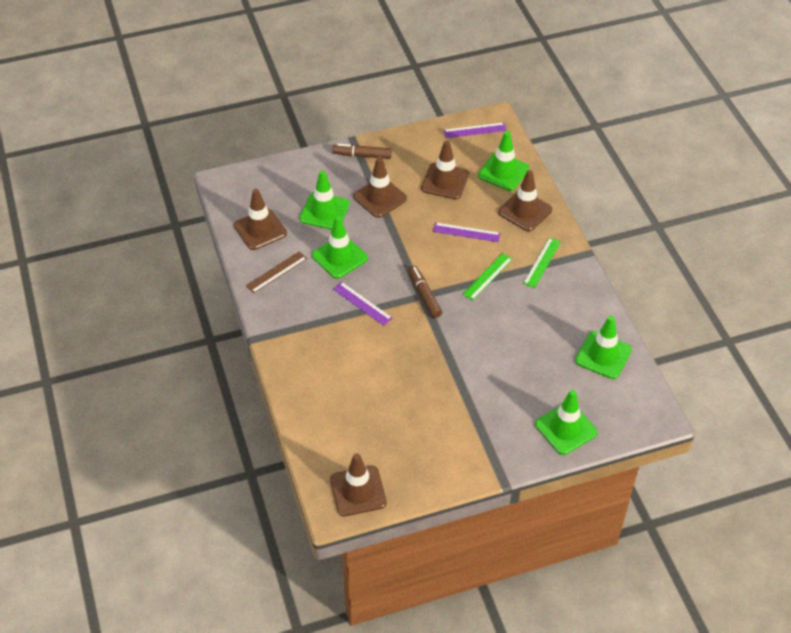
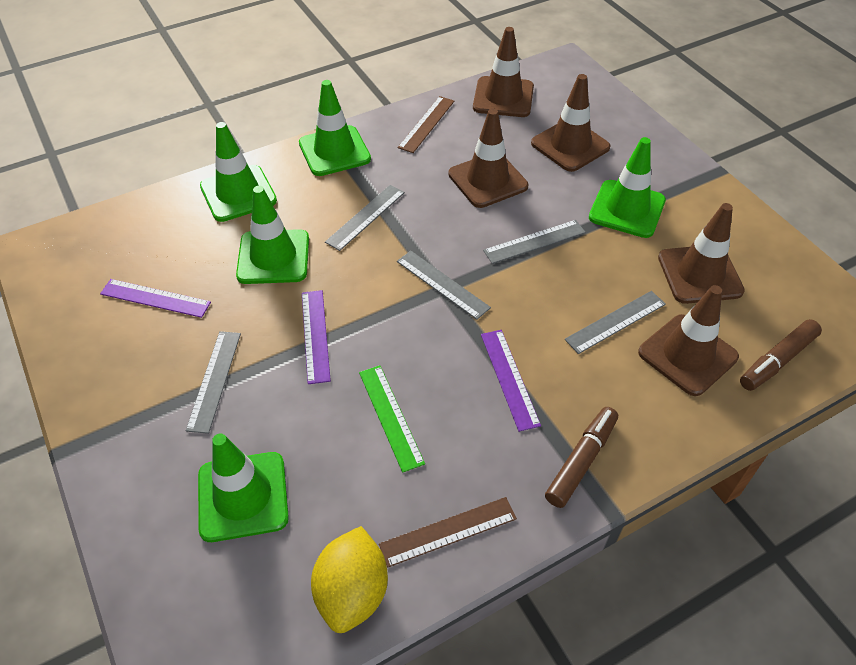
brown ruler: [246,251,307,293] = 1 -> [379,497,517,568] [398,96,454,153] = 2
green ruler: [463,253,513,300] [523,238,561,288] = 2 -> [359,365,425,473] = 1
grey ruler: none = 0 -> [186,331,241,434] [325,185,405,251] [397,251,491,320] [483,220,586,264] [565,291,666,354] = 5
yellow lemon: none = 0 -> [311,526,388,633] = 1

